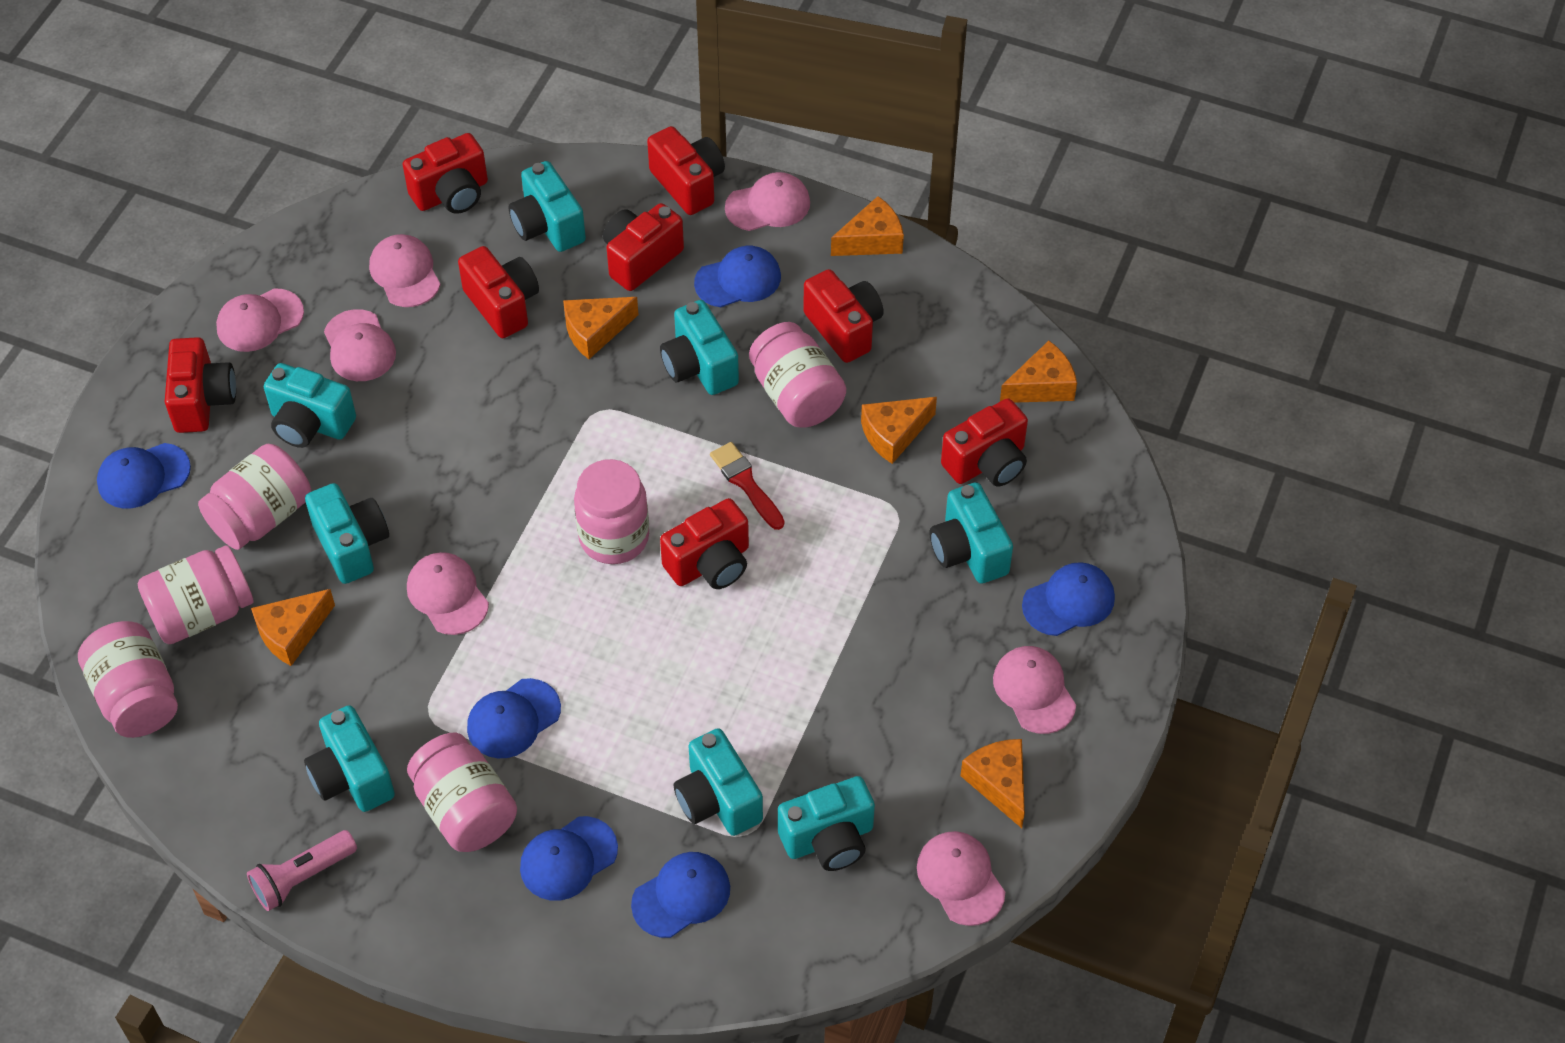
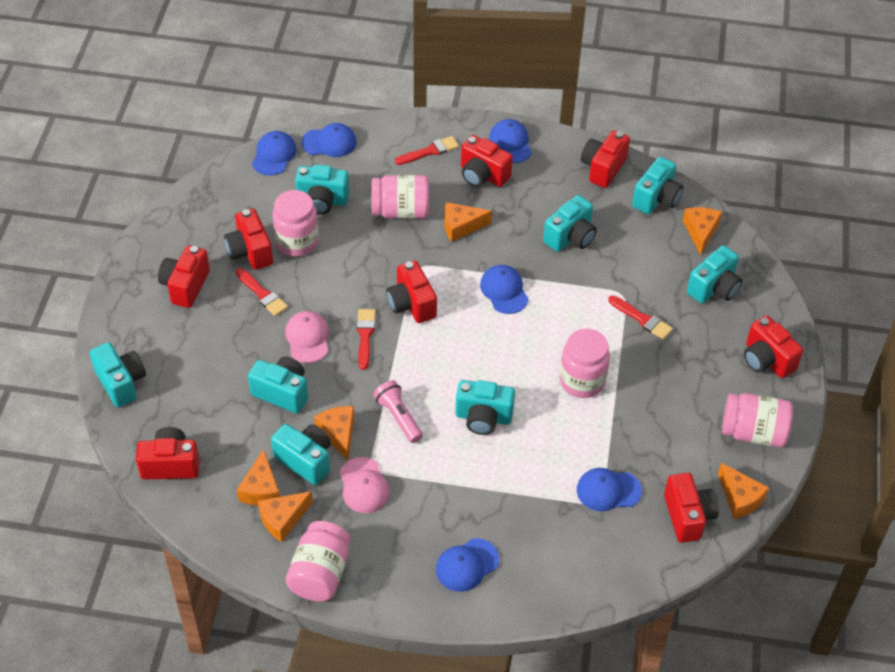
pink cap: [216,288,304,352] [324,309,396,381] [369,234,441,307] [407,552,489,635] [725,172,810,231] [917,831,1005,926] [993,646,1076,734] = 7 -> [285,311,329,363] [340,457,390,513] = 2
pink jar: [78,621,178,738] [138,545,254,644] [198,444,311,550] [407,733,517,852] [574,459,649,564] [749,322,846,428] = 6 -> [272,190,319,257] [286,521,351,602] [371,175,429,219] [560,329,610,398] [722,393,793,447] = 5
red brush: [710,442,784,530] = 1 -> [236,268,288,316] [357,309,376,370] [395,136,459,165] [608,295,673,340] = 4

